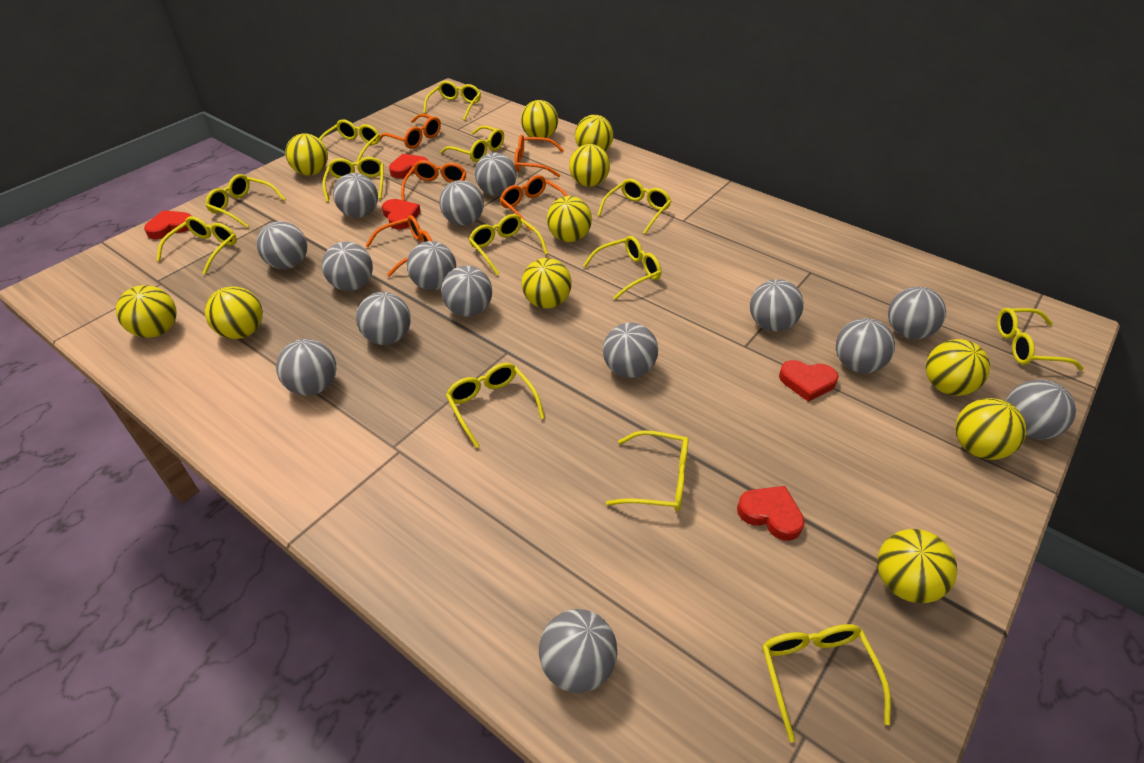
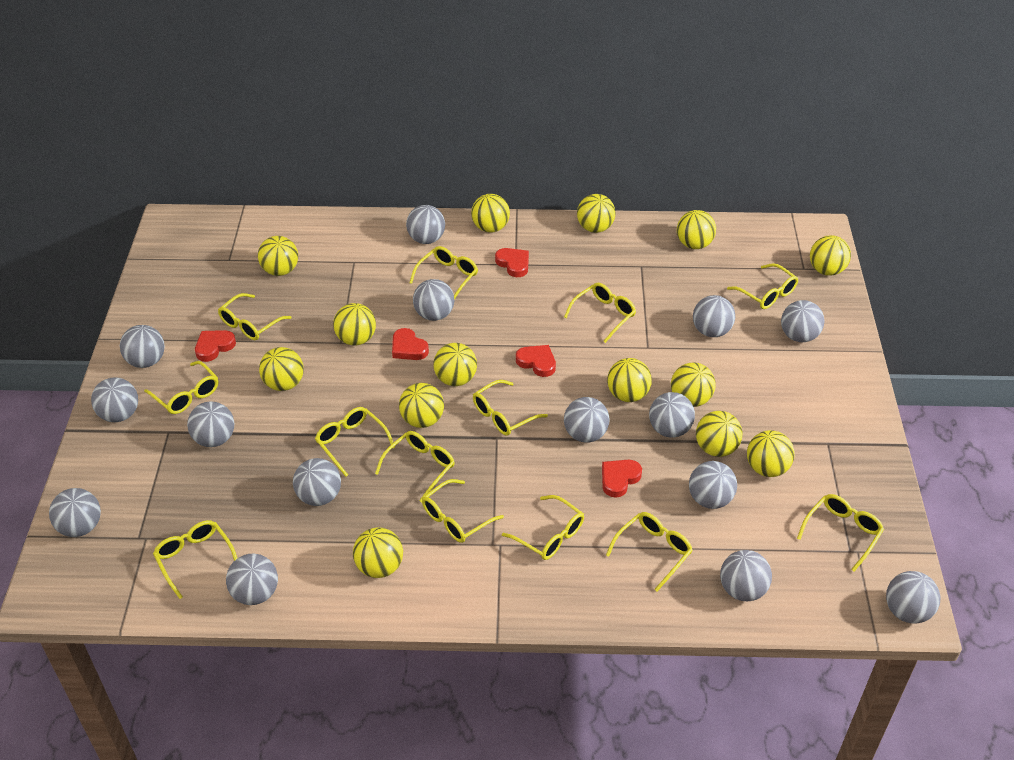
orange glasses: [365,215,432,277] [380,114,441,149] [401,160,466,201] [500,175,568,231] [515,135,564,177] = 5 -> none = 0
yellow ball: [116,285,177,338] [205,286,263,339] [285,133,328,176] [521,100,558,138] [521,258,572,308] [547,196,592,242] [569,144,610,187] [575,115,613,151] [877,529,957,603] [926,339,990,396] [955,398,1026,460] = 11 -> [258,236,298,276] [259,347,304,391] [333,303,376,345] [353,528,403,578] [399,383,444,428] [433,343,477,386] [471,194,510,232] [577,194,616,233] [607,358,652,402] [671,363,716,407] [677,210,716,249] [696,411,742,457] [747,430,795,477] [810,235,851,276] = 14

